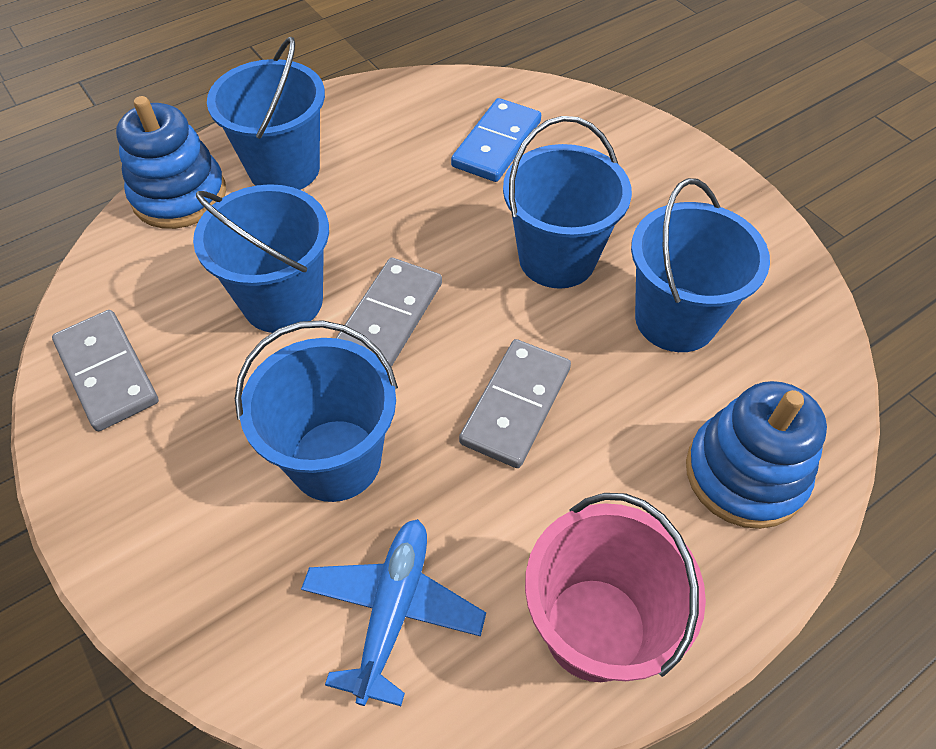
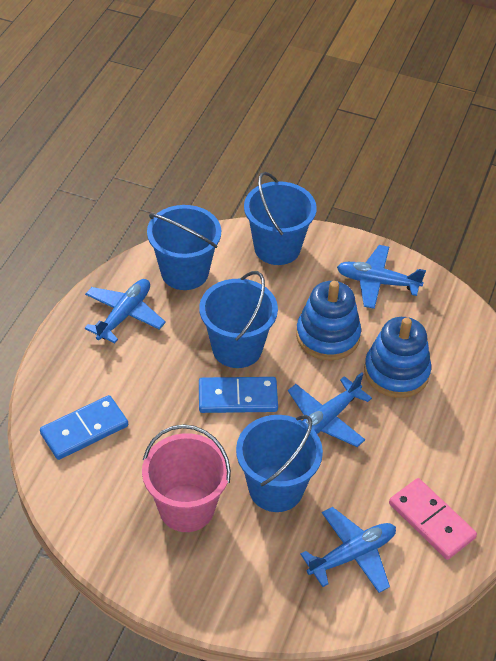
blue bucket: [193,184,329,333] [207,37,325,190] [235,320,398,502] [503,116,632,289] [631,178,770,352] = 5 -> [147,205,221,290] [199,271,278,368] [236,415,323,512] [244,172,317,265] = 4
blue domino: [451,98,541,182] = 1 -> [40,395,128,460] [199,377,278,413] = 2
blue plane: [301,519,486,706] = 1 -> [85,279,166,343] [288,372,372,447] [300,507,396,593] [337,245,426,309] = 4
grey domino: [52,310,159,431] [336,258,442,367] [459,339,571,468] = 3 -> none = 0
pink domino: none = 0 -> [389,478,477,560] = 1

